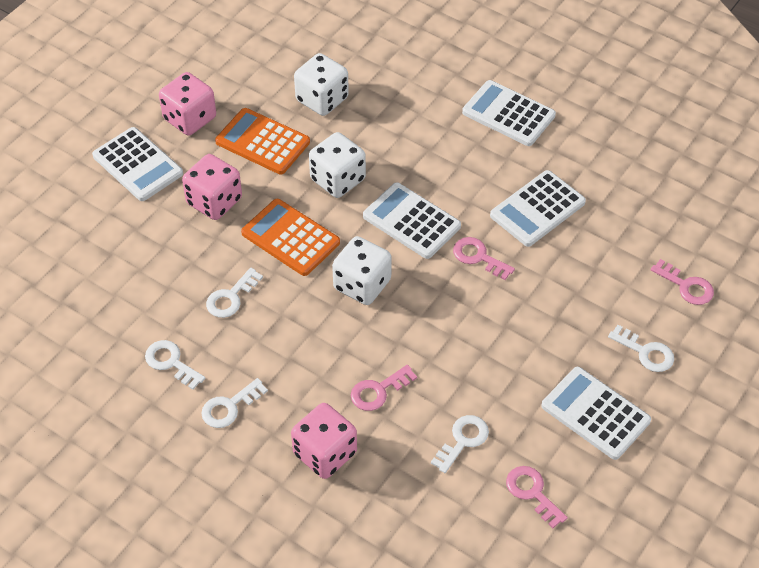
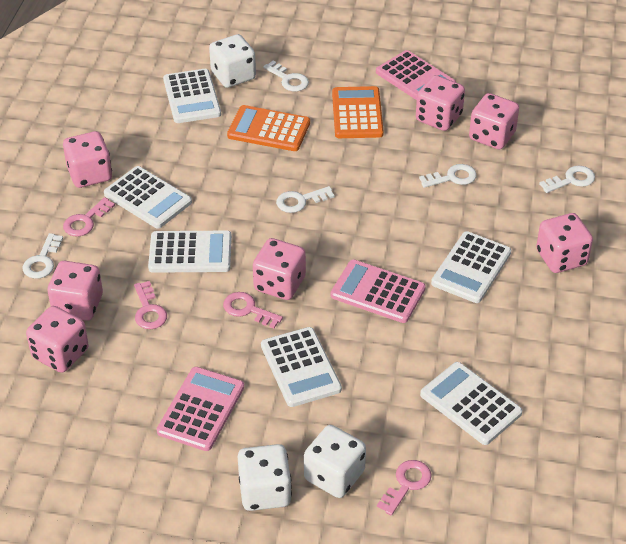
pink calculator: none = 0 -> [157,367,244,451] [331,260,426,323] [376,50,456,100] = 3
pink dice: [159,72,216,136] [182,154,242,220] [291,403,357,479] = 3 -> [26,306,89,373] [47,261,103,321] [63,131,112,188] [253,238,306,300] [416,75,465,131] [469,93,519,150] [536,213,593,273] = 7
white calculator: [92,127,183,201] [363,182,461,259] [462,80,556,146] [490,170,586,247] [541,367,651,460] = 5 -> [104,166,192,229] [148,231,232,273] [163,69,221,123] [261,327,342,407] [420,362,522,445] [431,231,511,303] = 6

